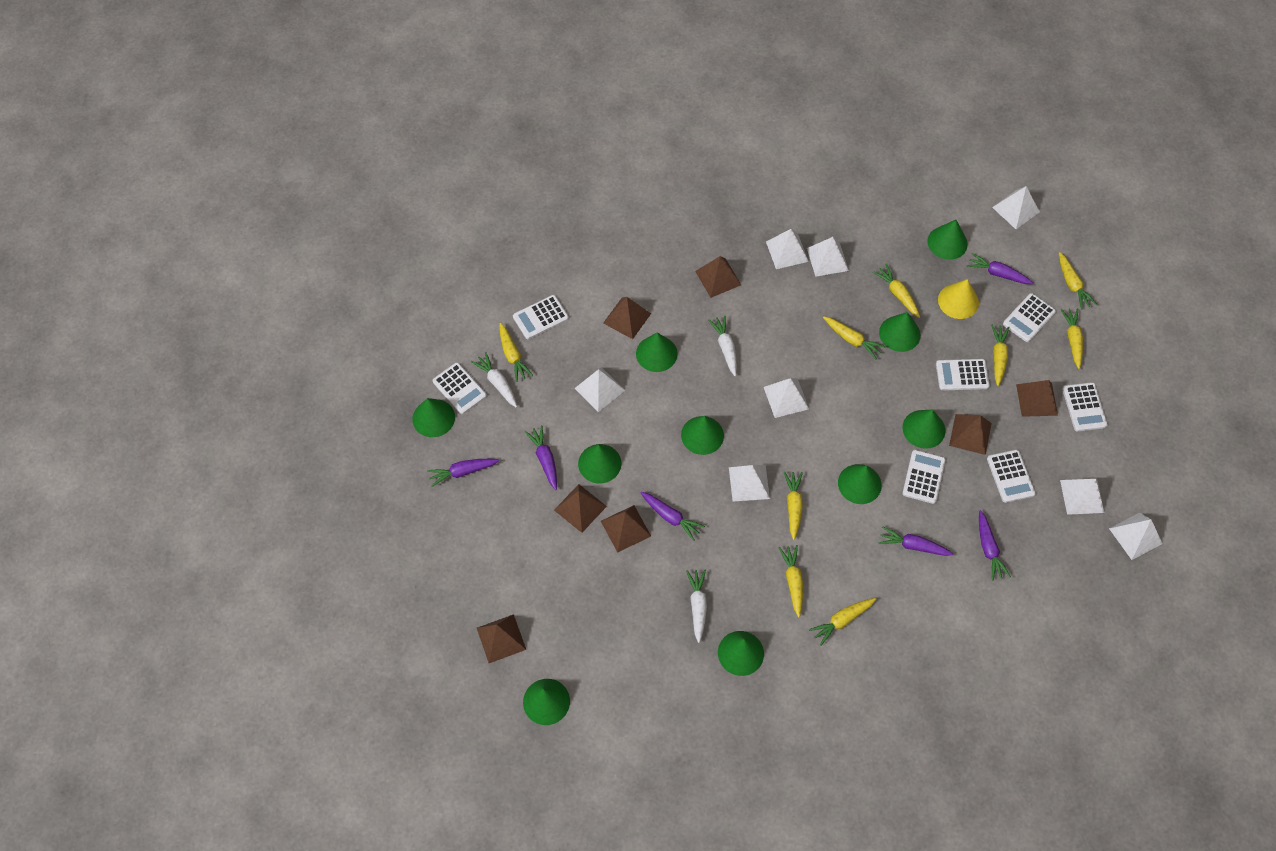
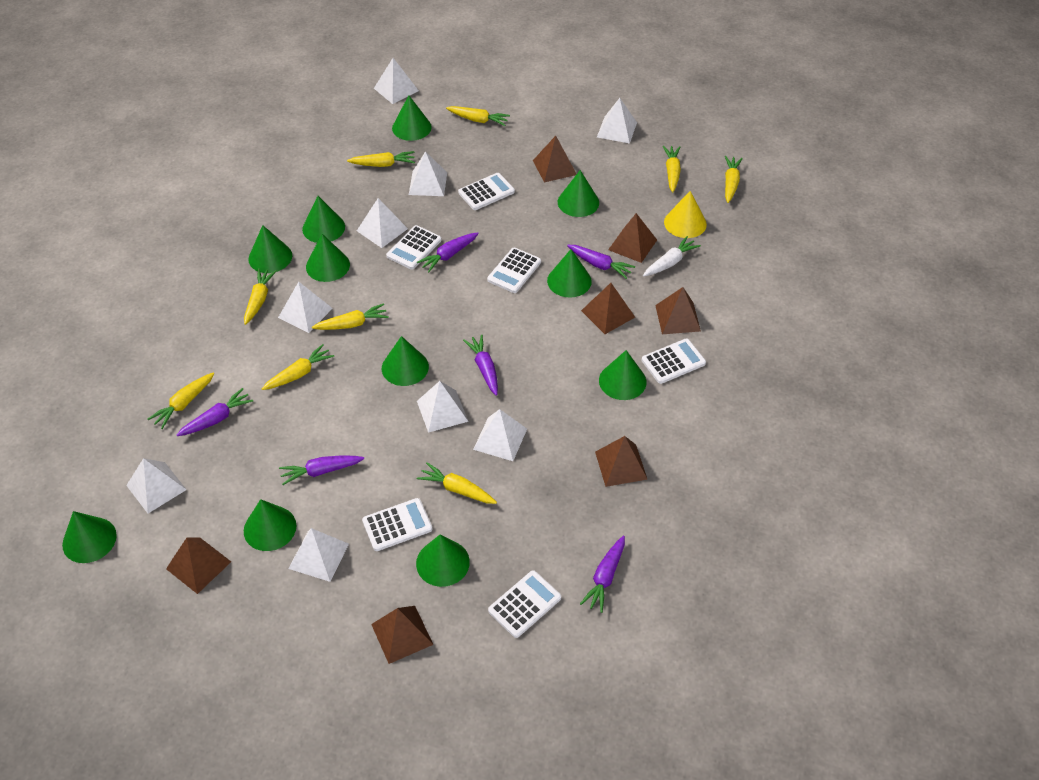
green cone: [412,398,455,437] [523,679,570,725] [578,444,621,483] [636,333,678,372] [681,416,724,455] [718,631,764,676] [838,464,882,504] [879,312,921,352] [903,410,945,449] [927,220,968,260] = 10 -> [62,511,117,563] [244,499,296,551] [248,225,292,273] [302,196,345,243] [306,234,350,282] [382,336,429,386] [392,95,432,141] [416,535,470,587] [547,249,592,298] [558,170,599,217] [599,350,646,400] = 11
white calculator: [433,363,487,414] [513,295,569,339] [902,450,945,504] [936,359,990,390] [987,450,1036,503] [1003,293,1056,342] [1062,382,1108,431] = 7 -> [362,498,432,551] [386,225,441,270] [458,173,515,210] [487,248,541,293] [488,570,561,638] [642,339,706,384] = 6
white carrot: [471,352,517,408] [686,570,707,643] [708,315,737,376] = 3 -> [643,236,701,276] = 1
white pyramid: [575,367,625,412] [729,465,770,501] [764,378,809,418] [766,229,809,269] [807,237,849,277] [992,186,1040,229] [1060,478,1104,515] [1109,512,1163,560] = 8 -> [126,458,187,513] [278,282,333,333] [288,528,349,582] [357,198,408,248] [374,58,419,104] [409,151,447,196] [417,381,468,433] [473,409,527,461] [597,98,637,144] = 9

